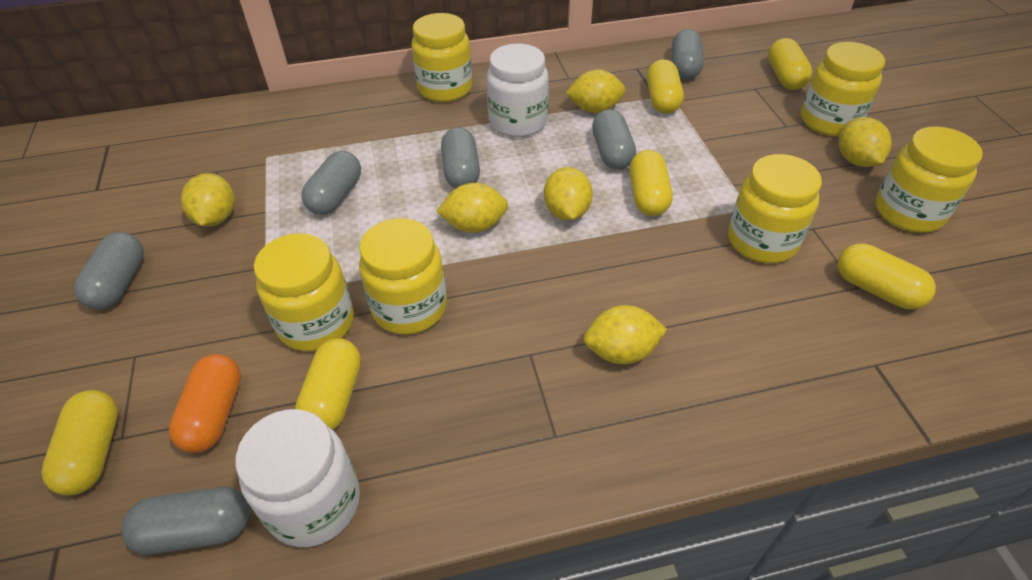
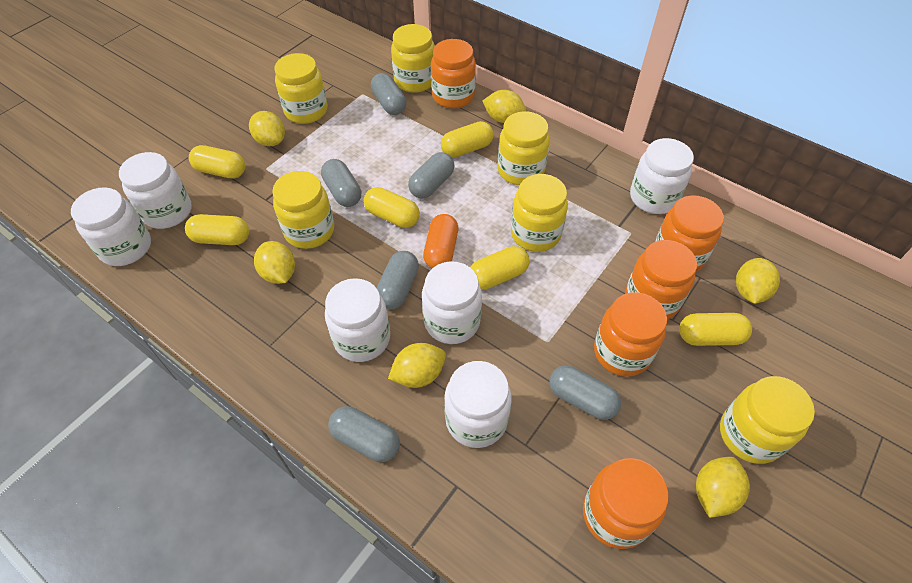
orange jar: none = 0 -> [431,39,476,108] [583,458,669,549] [594,292,667,377] [625,240,697,320] [655,195,724,272] = 5
white jar: [236,409,360,547] [487,44,549,137] = 2 -> [71,187,151,266] [119,152,192,229] [325,278,390,362] [422,261,482,344] [444,361,512,448] [630,138,694,214] = 6

